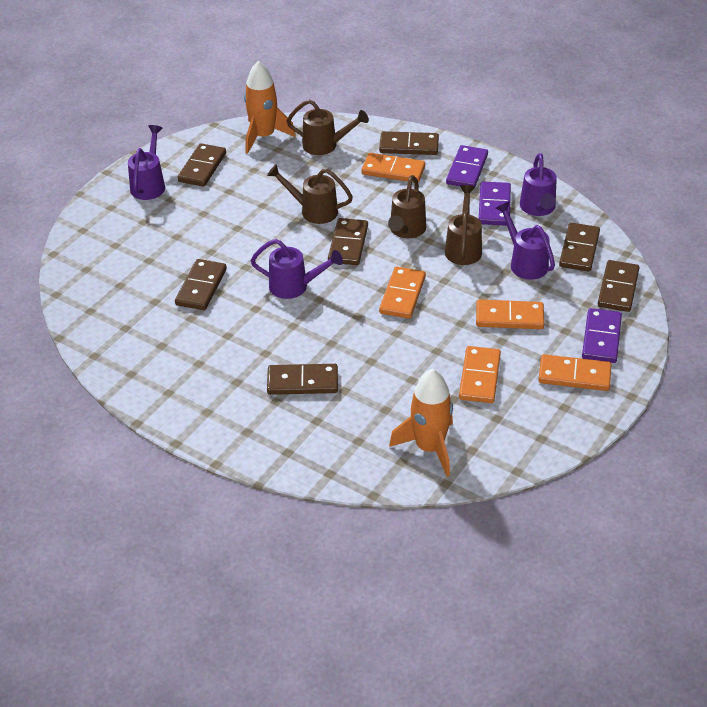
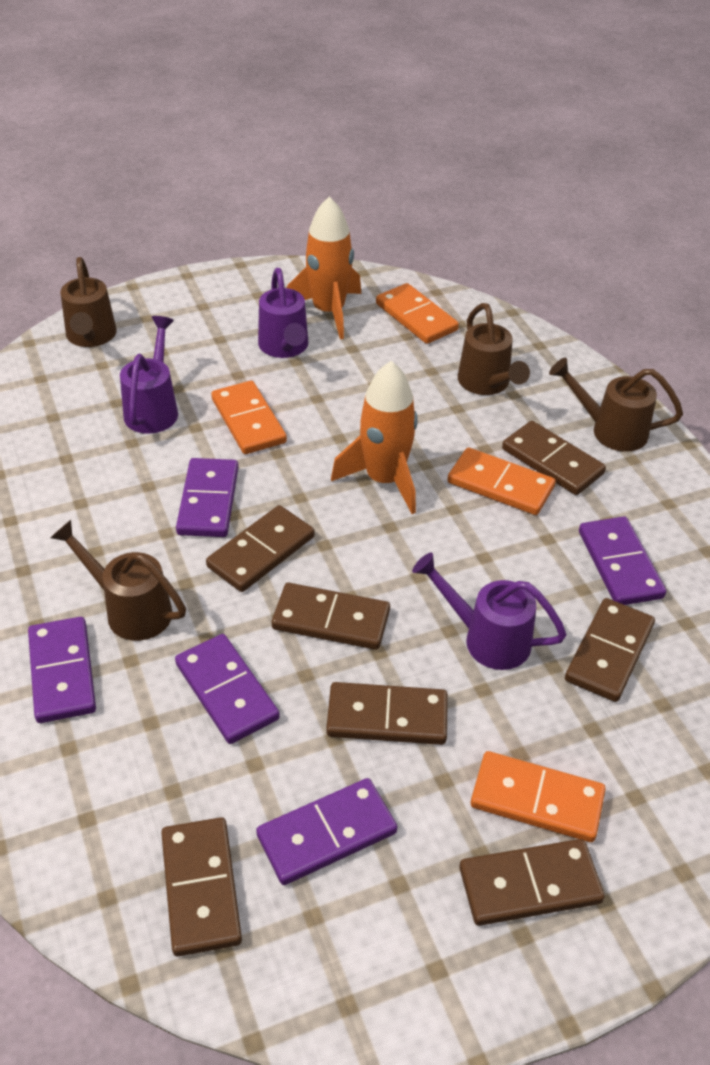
orange domino: [361,153,425,183] [379,267,426,319] [459,346,501,403] [476,300,544,329] [538,354,611,391] = 5 -> [211,381,287,454] [376,283,459,344] [448,447,555,515] [471,751,606,842] = 4
purple domino: [446,145,488,187] [479,182,511,226] [582,308,622,363] = 3 -> [28,617,96,723] [175,634,280,744] [176,458,239,537] [256,778,397,885] [579,516,666,605] = 5
purple watering can: [128,125,165,200] [251,239,343,299] [496,202,555,280] [520,153,557,216] = 4 -> [120,316,178,434] [258,268,309,358] [412,553,567,670] = 3

